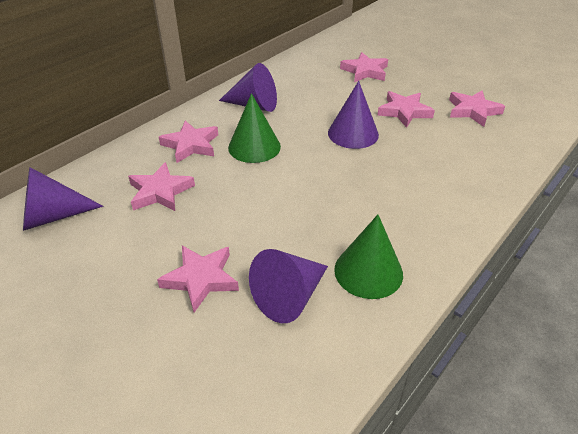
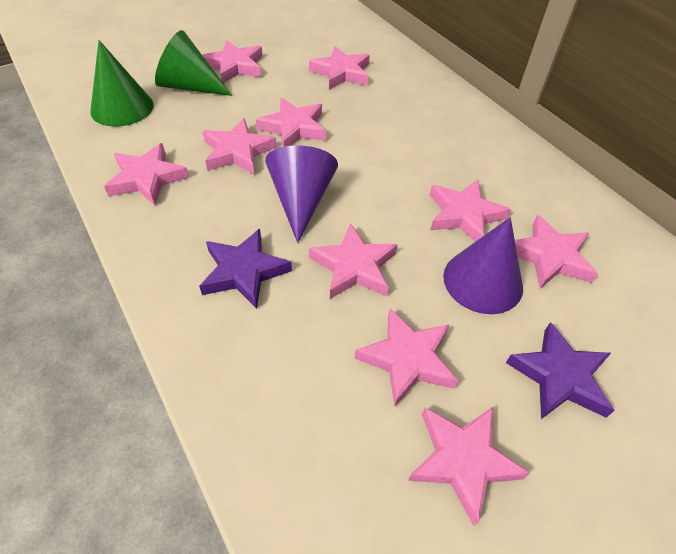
pink star: [128,162,195,211] [157,246,239,312] [159,121,218,163] [340,52,388,82] [377,91,435,128] [449,90,505,127] = 6 -> [104,143,189,205] [202,40,263,83] [202,118,277,175] [256,98,326,147] [309,46,370,90] [309,223,398,299] [355,308,458,406] [408,407,530,526] [430,180,511,242] [515,215,598,289] = 10
purple cone: [23,167,103,231] [219,63,277,112] [249,249,328,323] [328,81,379,149] = 4 -> [265,145,338,243] [443,217,523,314] = 2
purple star: none = 0 -> [199,229,292,309] [506,322,615,419] = 2

